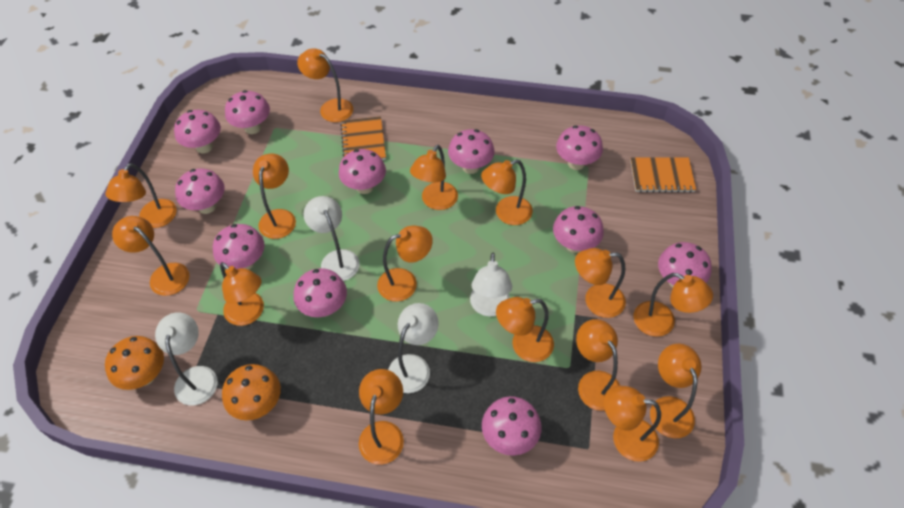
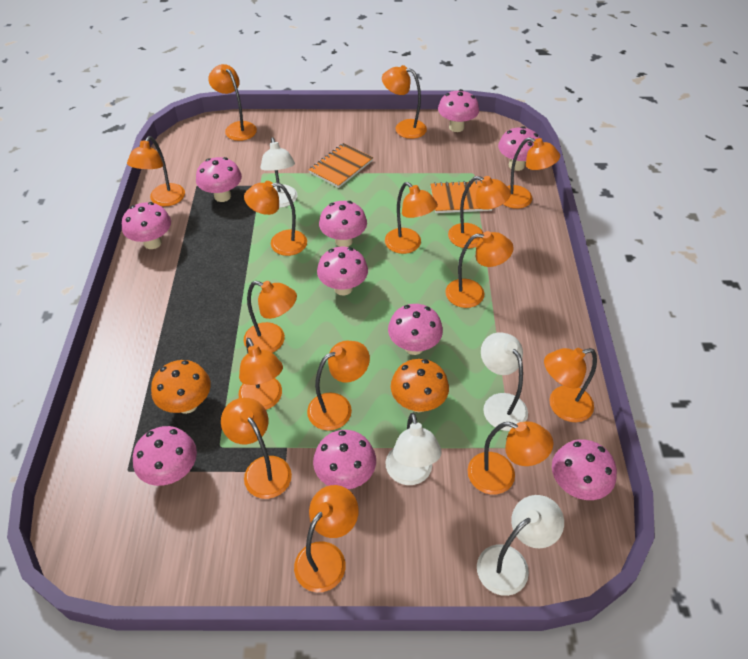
pink mushroom: [174,110,221,153] [175,168,225,214] [213,224,265,270] [225,90,270,134] [294,268,347,317] [338,149,386,194] [448,129,495,174] [482,396,541,456] [553,206,604,253] [556,125,603,170] [658,242,712,288] = 11 -> [122,202,171,249] [133,426,197,486] [196,157,242,202] [313,430,376,489] [317,247,368,295] [319,201,367,247] [388,304,443,355] [438,89,479,132] [498,126,540,171] [552,439,617,500] = 10

